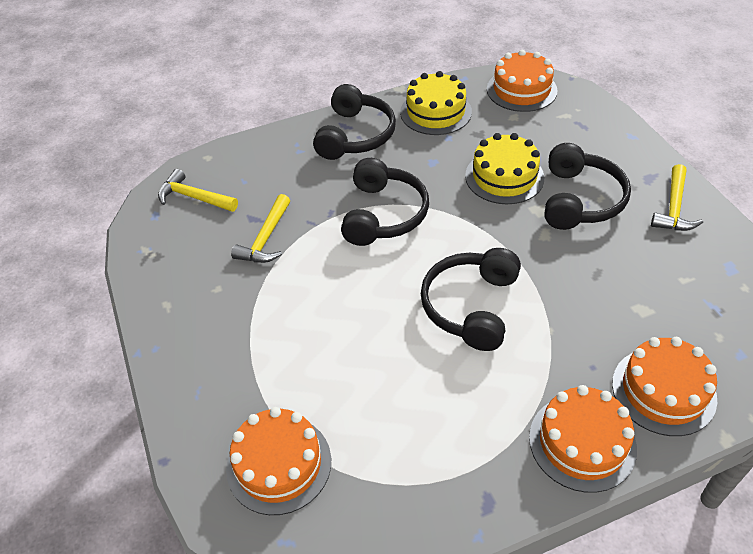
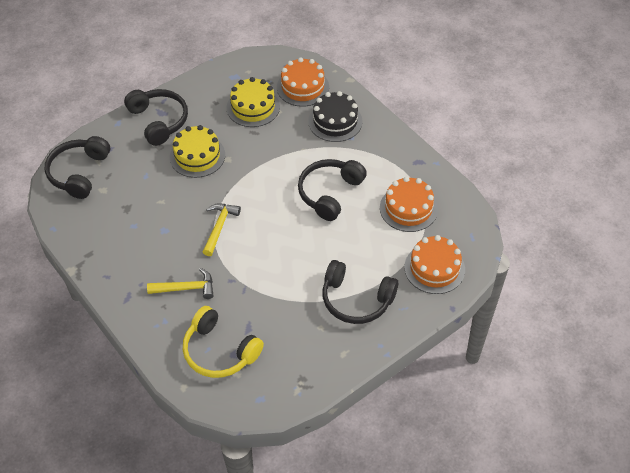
black cake: none = 0 -> [308,91,363,142] = 1
orange cake: [226,407,331,515] [487,50,558,112] [529,385,637,493] [612,337,717,436] = 4 -> [277,57,329,107] [380,176,438,232] [404,235,465,294] = 3
yellow hammer: [158,169,238,212] [231,194,290,263] [651,164,703,231] = 3 -> [147,268,214,299] [203,203,241,256] = 2
yellow headphones: none = 0 -> [183,306,264,378] = 1

